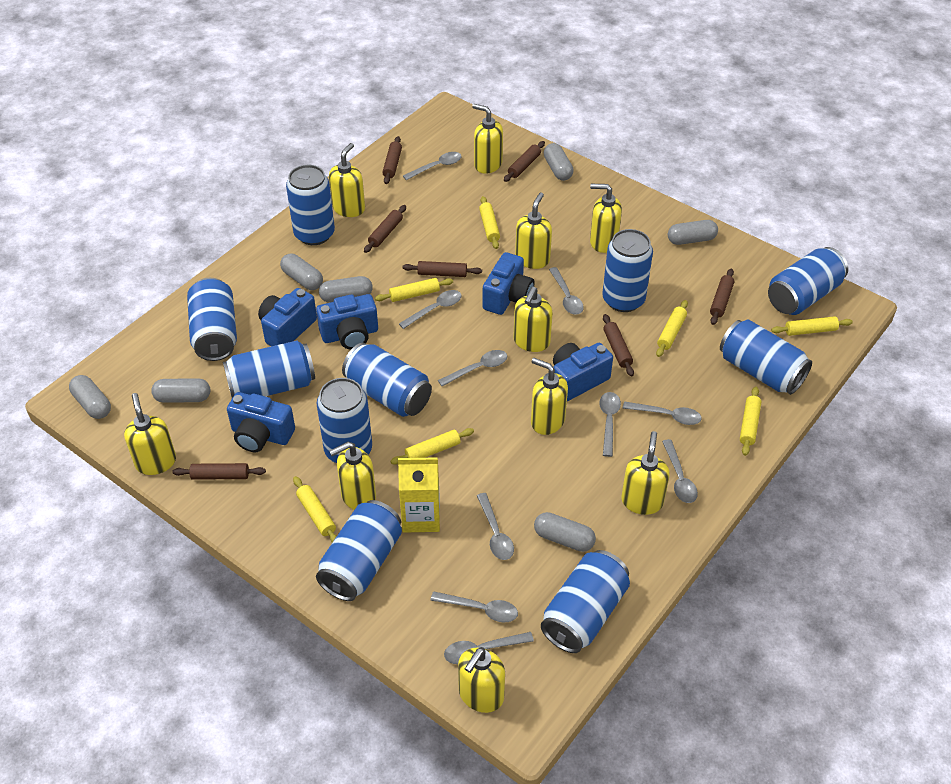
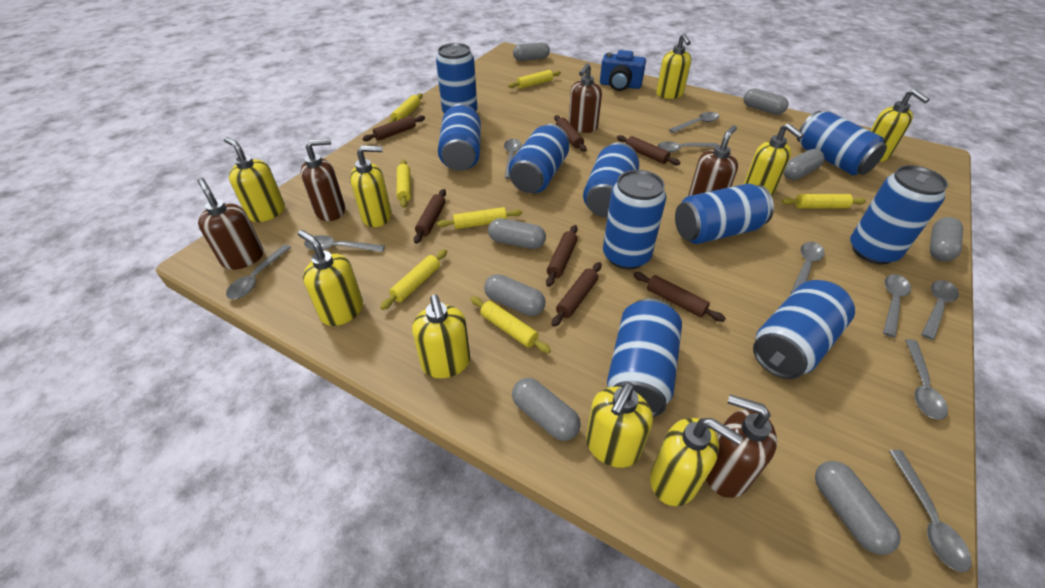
blue camera: [227,392,295,452] [258,288,317,346] [316,294,378,349] [483,252,534,315] [553,343,613,401] = 5 -> [600,50,646,91] = 1
brown soap dispenser: none = 0 -> [198,178,264,270] [300,138,345,221] [568,63,602,133] [688,126,738,196] [706,395,777,498] = 5
grey capsule: [69,375,111,419] [151,378,210,403] [280,254,323,290] [319,276,373,303] [534,512,596,552] [544,143,574,181] [668,220,718,245] = 7 -> [484,274,545,316] [488,218,546,249] [512,378,581,441] [513,42,550,61] [744,88,789,115] [783,149,824,180] [815,461,901,555] [930,217,963,261] = 8
yellow carton: [398,457,440,532] = 1 -> none = 0
yellow soap dispenser: [124,393,176,475] [329,143,365,217] [329,442,376,510] [458,647,505,713] [472,104,503,174] [514,287,553,352] [515,193,552,269] [531,358,568,435] [590,184,622,253] [621,431,670,515] = 10 -> [224,137,285,222] [298,230,363,326] [350,145,392,227] [412,295,470,378] [586,382,653,468] [650,418,743,506] [656,34,691,99] [744,123,804,196] [870,89,930,162] = 9

